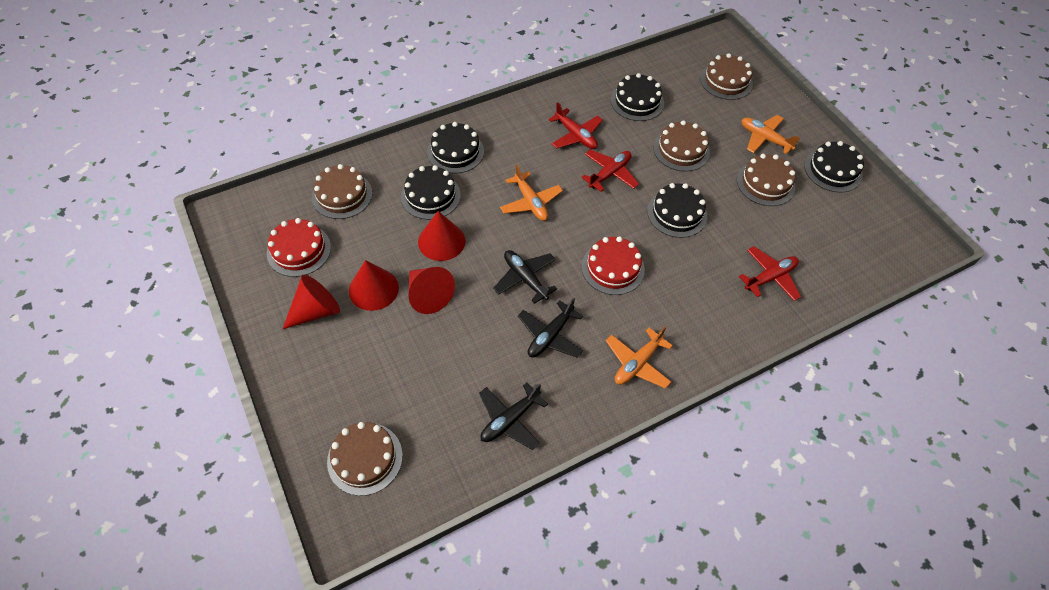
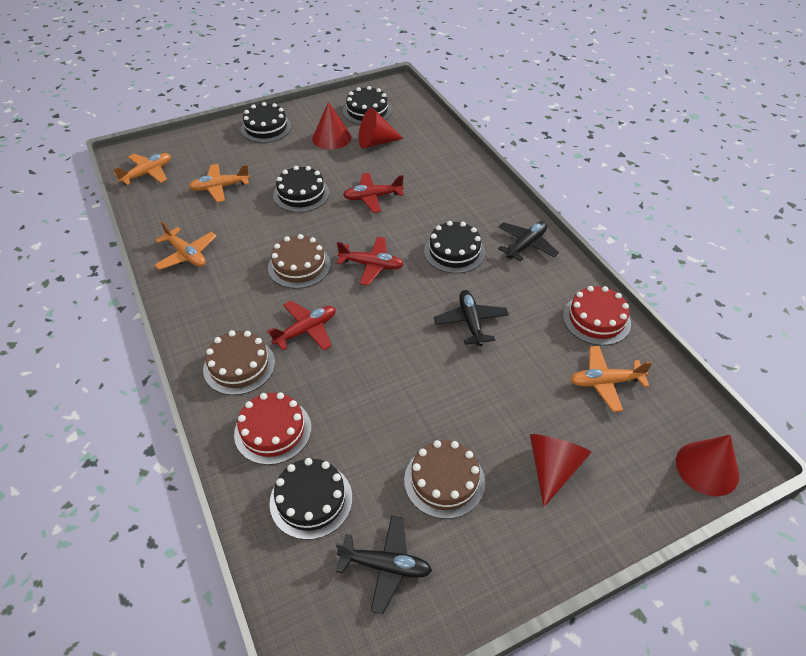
brown cake: [312,164,372,219] [327,422,403,496] [653,120,710,172] [700,53,753,100] [737,154,795,206] = 5 -> [203,330,275,395] [268,234,331,289] [404,440,485,519] = 3
orange plane: [500,164,563,221] [606,327,673,389] [741,115,800,154] = 3 -> [114,153,171,185] [154,221,216,270] [189,164,250,203] [570,346,652,412] = 4

